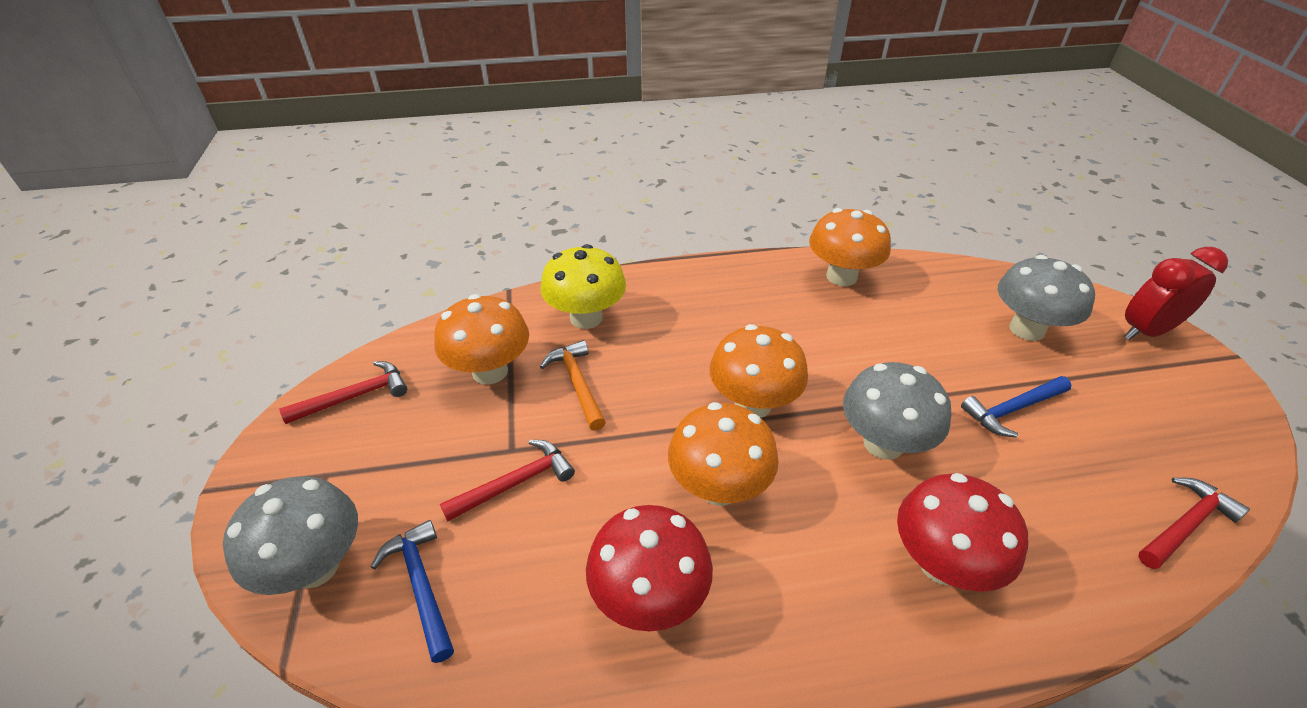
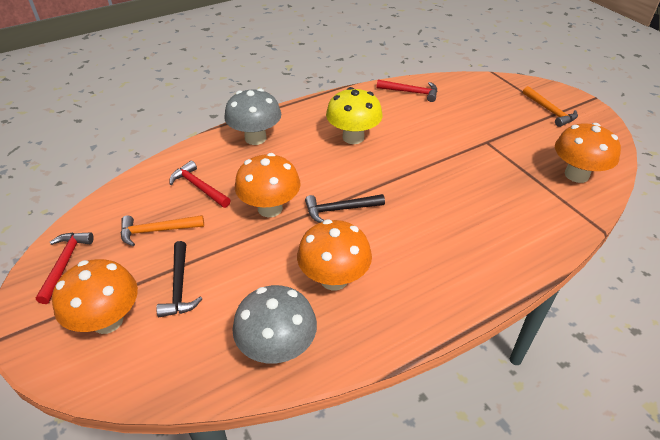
black hammer: none = 0 -> [156,241,203,317] [305,194,385,223] = 2
blue hammer: [371,520,454,663] [961,376,1071,437] = 2 -> none = 0
grey mushroom: [223,476,358,595] [843,362,951,460] [998,255,1095,341] = 3 -> [224,88,281,145] [232,285,317,363] = 2
orange hammer: [540,340,606,431] = 1 -> [121,215,204,246] [523,86,578,127] = 2
red clock: [1124,247,1228,340] = 1 -> none = 0
red mushroom: [586,505,713,631] [897,473,1028,592] = 2 -> none = 0

